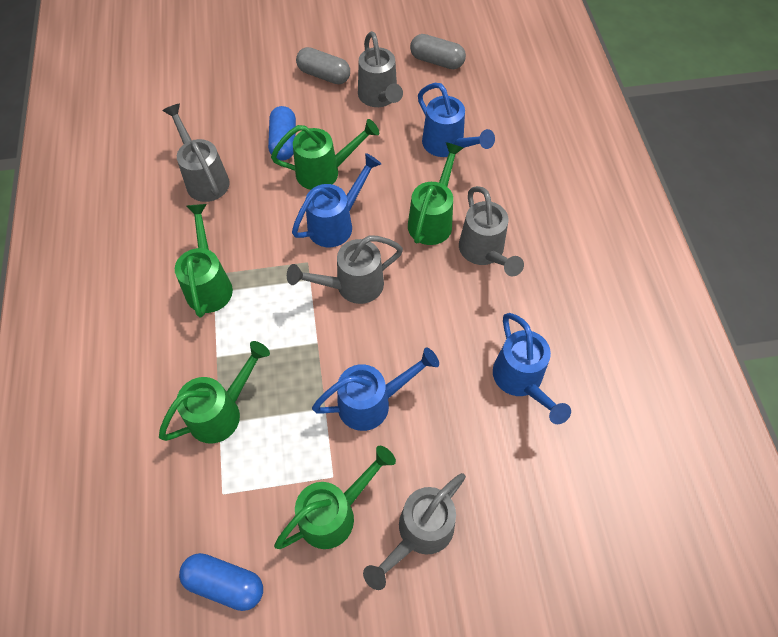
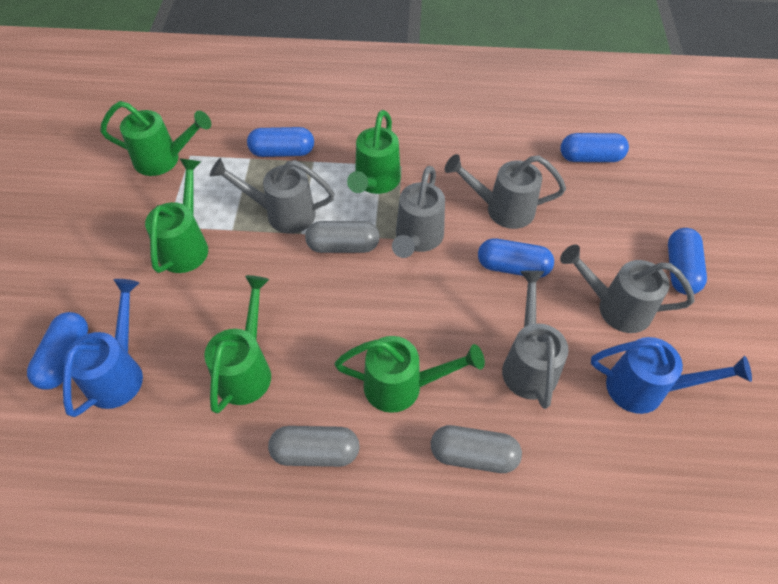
blue capsule: [179,553,263,611] [268,106,296,161] = 2 -> [27,312,88,390] [247,127,314,157] [478,238,554,278] [560,133,629,162] [668,228,707,295] = 5
blue watering can: [292,153,381,247] [312,348,439,431] [418,83,495,157] [493,313,571,424] = 4 -> [63,279,143,417] [591,337,752,414] = 2
grey capsule: [296,47,350,84] [410,34,466,69] = 2 -> [268,426,360,467] [305,221,380,253] [431,425,522,473] = 3

